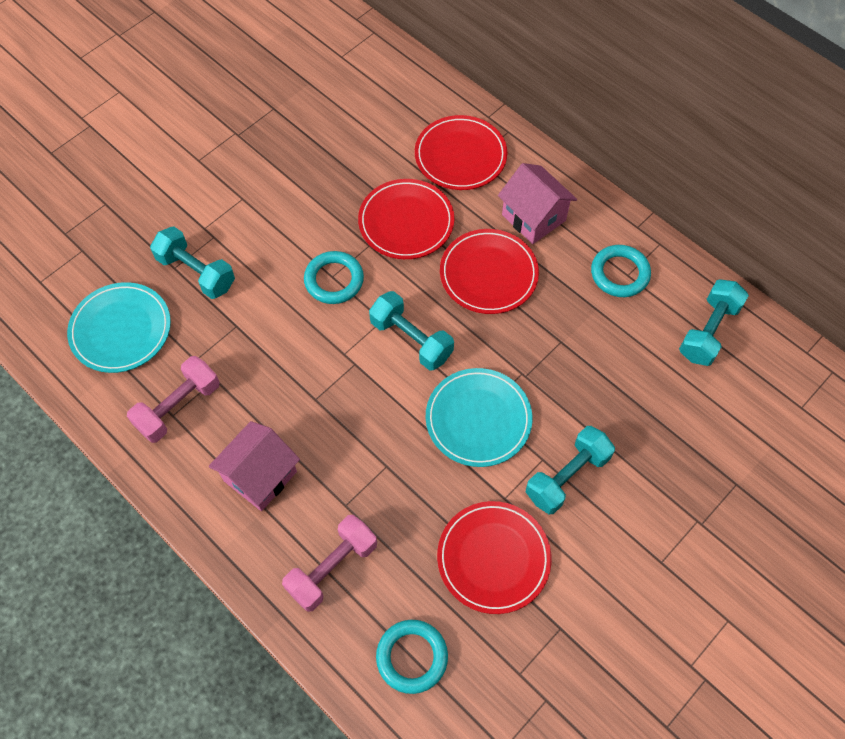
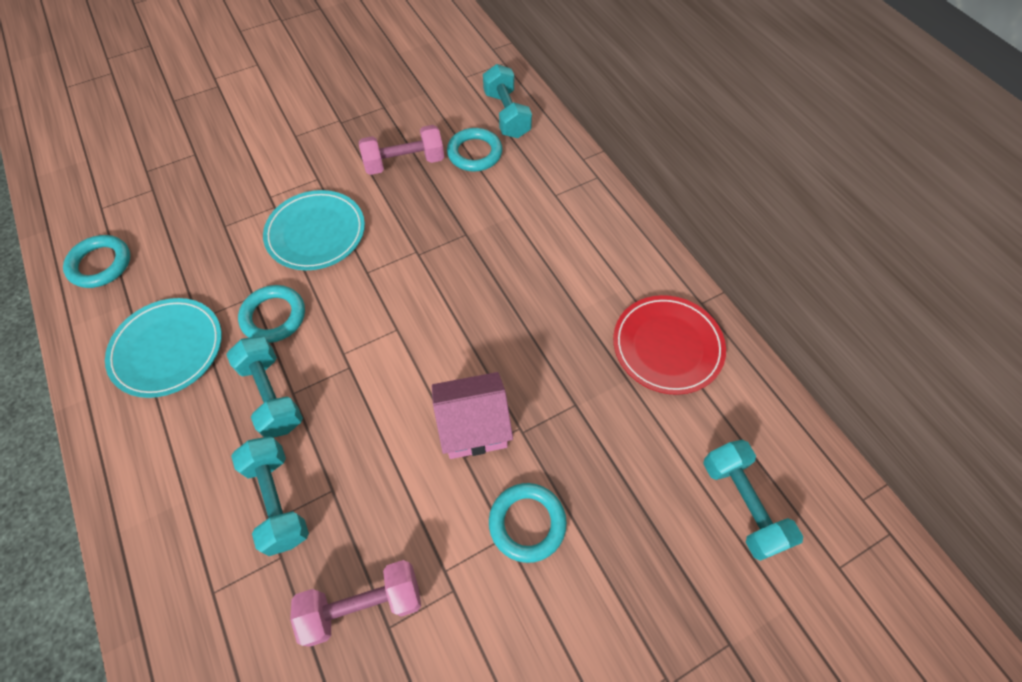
pink house: [209,421,300,511] [498,163,577,244] = 2 -> [432,372,513,459] = 1
red plate: [358,179,454,259] [415,115,507,190] [437,501,552,614] [440,229,539,314] = 4 -> [613,295,726,395] = 1
turquoise ring: [304,251,364,304] [376,620,448,694] [591,245,651,297] = 3 -> [63,235,130,288] [238,285,305,343] [447,128,502,171] [489,483,567,563] = 4

